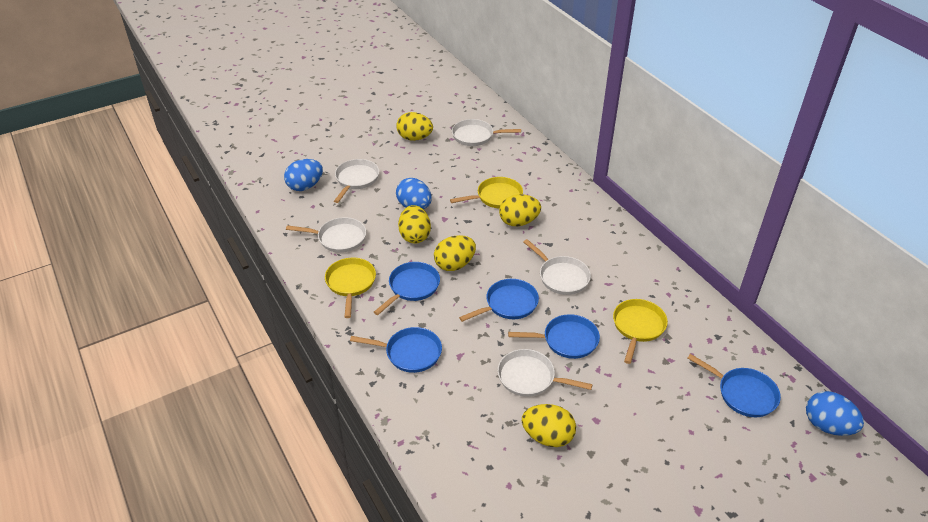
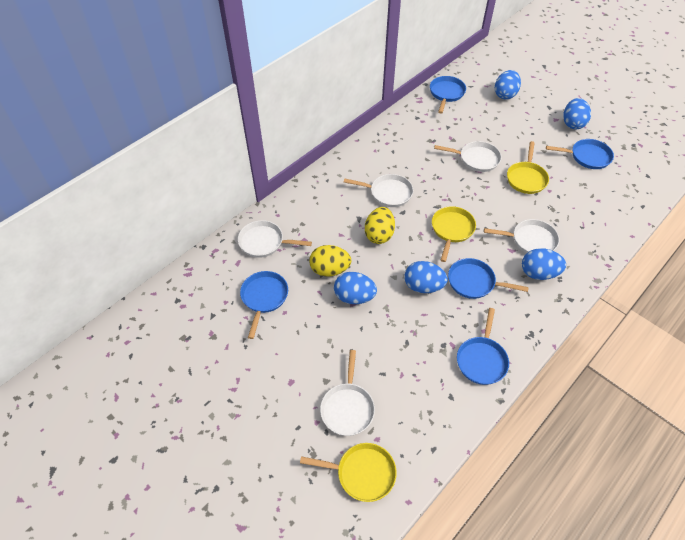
blue egg: [284,159,323,191] [396,178,432,209] [806,391,864,436] = 3 -> [334,272,377,304] [404,261,448,293] [495,70,521,100] [522,248,566,280] [563,98,591,129] = 5
yellow egg: [396,112,433,141] [398,205,431,244] [434,235,476,271] [499,194,541,226] [522,404,576,447] = 5 -> [309,245,351,276] [365,207,395,244] = 2

